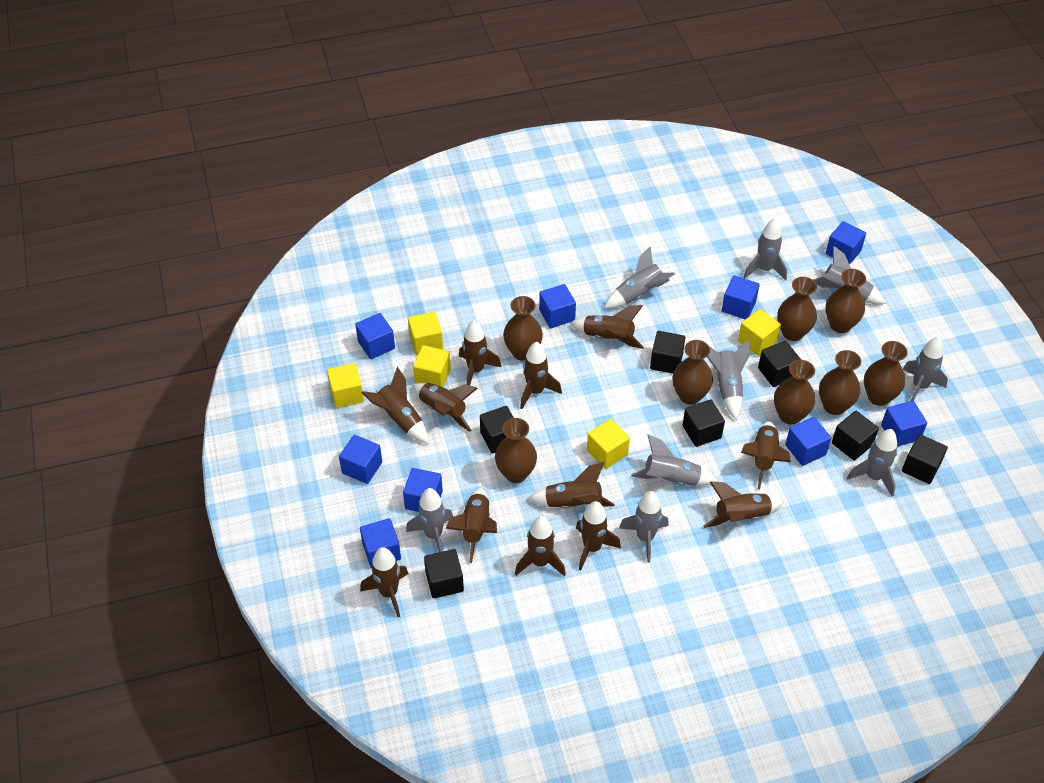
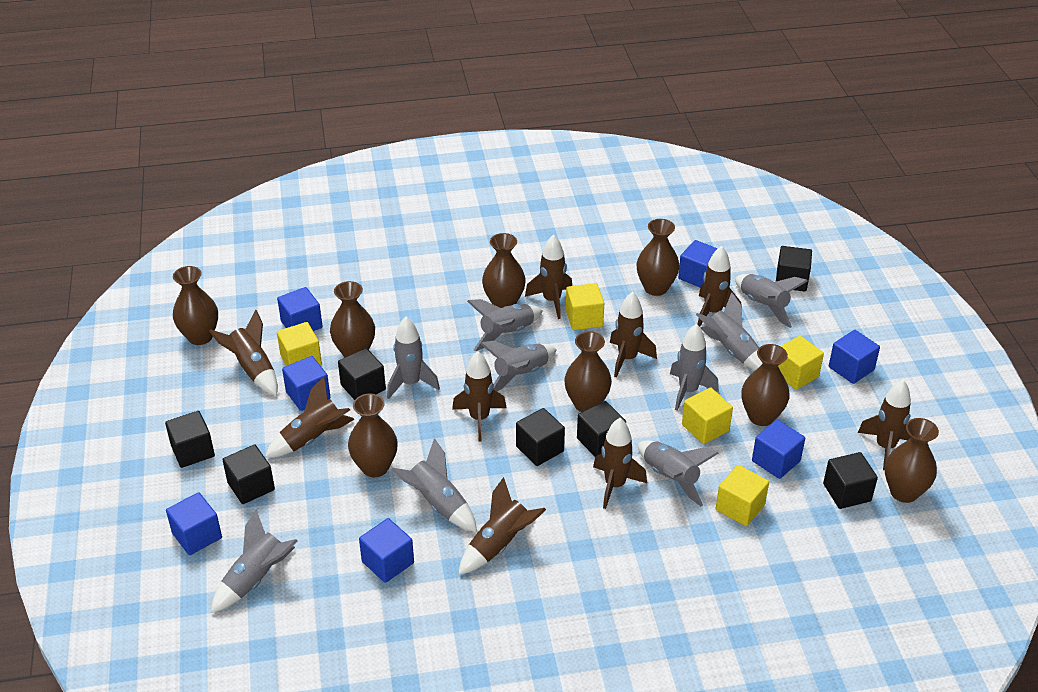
blue cube: [339,435,382,484] [355,313,395,359] [360,518,401,568] [403,468,443,512] [539,284,576,328] [722,275,760,319] [785,417,831,466] [826,221,866,265] [881,401,927,447] = 9 -> [166,492,222,555] [277,287,323,331] [282,356,330,411] [359,518,414,583] [678,240,718,288] [752,420,805,479] [829,330,880,384] = 7
brown rocket: [360,547,409,617] [361,367,429,444] [413,383,478,432] [445,488,497,563] [459,320,501,385] [515,516,566,576] [520,342,562,409] [527,462,614,508] [569,305,644,349] [576,501,621,570] [704,482,784,528] [741,421,791,490] = 12 -> [209,310,278,396] [265,377,354,458] [452,351,506,441] [458,477,546,575] [525,234,572,319] [593,418,647,509] [610,292,657,378] [697,246,742,327] [858,380,911,470] = 9

